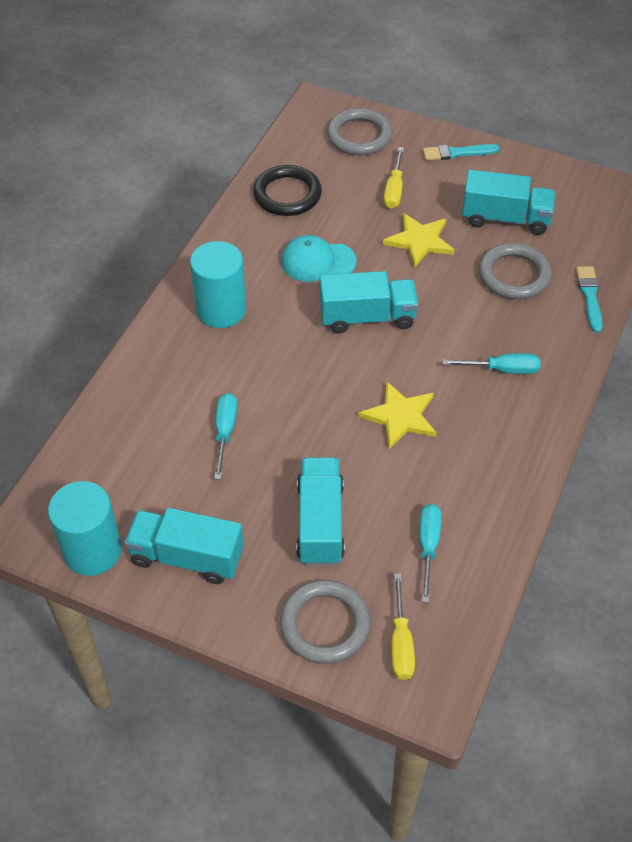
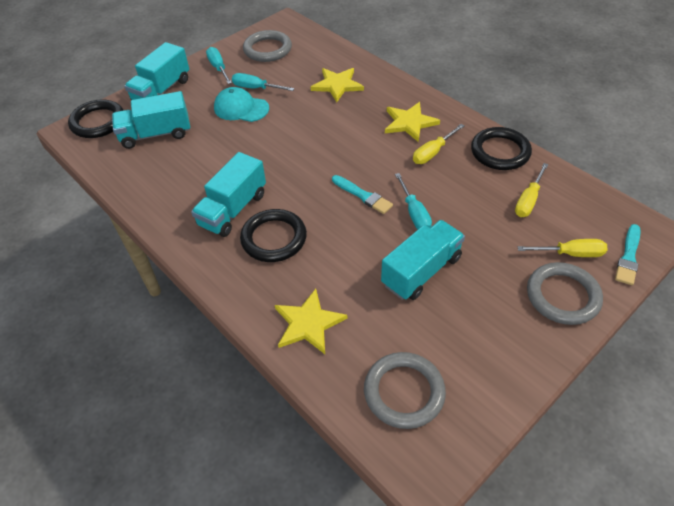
black ring: [253,165,322,216] = 1 -> [68,99,124,138] [240,209,307,262] [471,127,532,170] = 3
turquoise cylinder: [48,481,122,576] [190,241,246,328] = 2 -> none = 0
yellow screwdriver: [384,147,404,208] [391,574,415,680] = 2 -> [413,124,465,164] [515,163,548,217] [518,239,608,257] = 3
yellow star: [358,381,437,449] [383,213,454,268] = 2 -> [275,289,347,354] [311,68,364,102] [385,102,440,142] = 3

